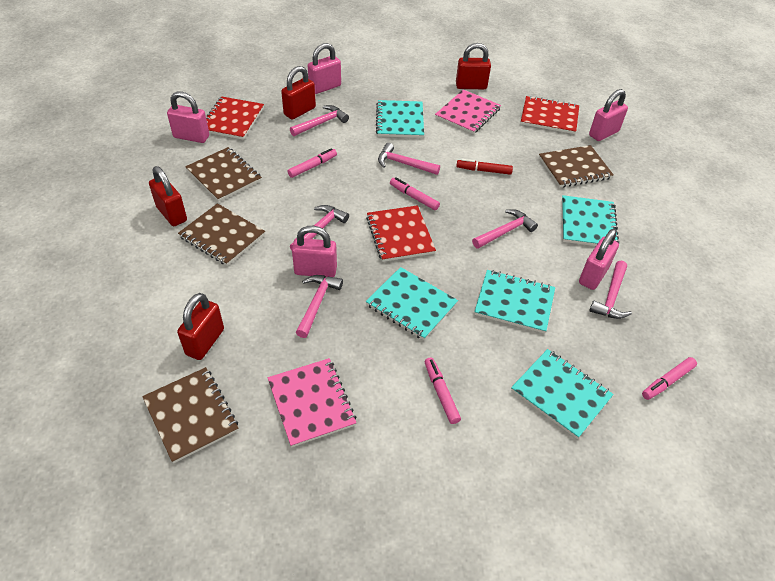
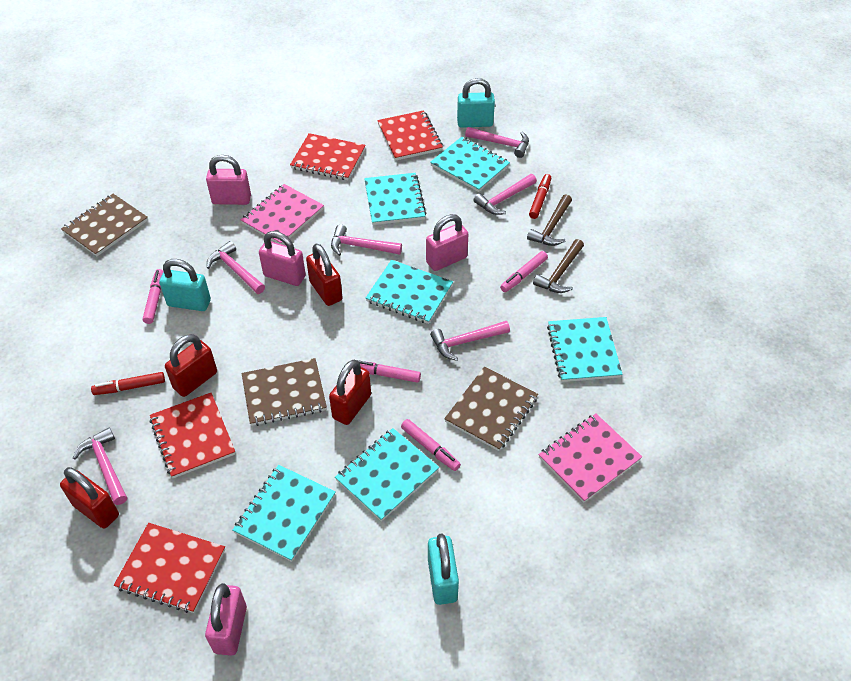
brown hammer: none = 0 -> [527,195,572,246] [533,239,584,293] = 2
brown notebook: [142,367,239,463] [178,203,265,266] [185,147,262,202] [539,145,614,188] = 4 -> [61,194,148,256] [241,358,327,426] [444,367,538,451] = 3
pink padlock: [167,91,209,143] [292,226,337,277] [308,43,341,94] [579,229,619,290] [589,89,628,141] = 5 -> [205,583,247,656] [206,155,251,205] [259,231,306,286] [426,214,468,271] = 4
red marker: [456,159,513,175] = 1 -> [91,372,165,395] [529,174,551,219] = 2
red notebook: [206,96,264,140] [366,205,436,262] [521,96,579,134] = 3 -> [114,523,225,613] [150,393,235,478] [290,133,366,180] [377,110,443,161] = 4
turquoise notebook: [366,267,458,340] [376,100,424,138] [474,270,555,334] [511,349,614,439] [562,195,619,246] = 5 -> [233,465,336,562] [335,428,439,521] [364,173,426,225] [366,260,453,324] [430,137,510,192] [547,317,623,382] = 6
turquoise padlock: none = 0 -> [159,259,211,311] [428,533,459,605] [457,78,495,128] = 3

